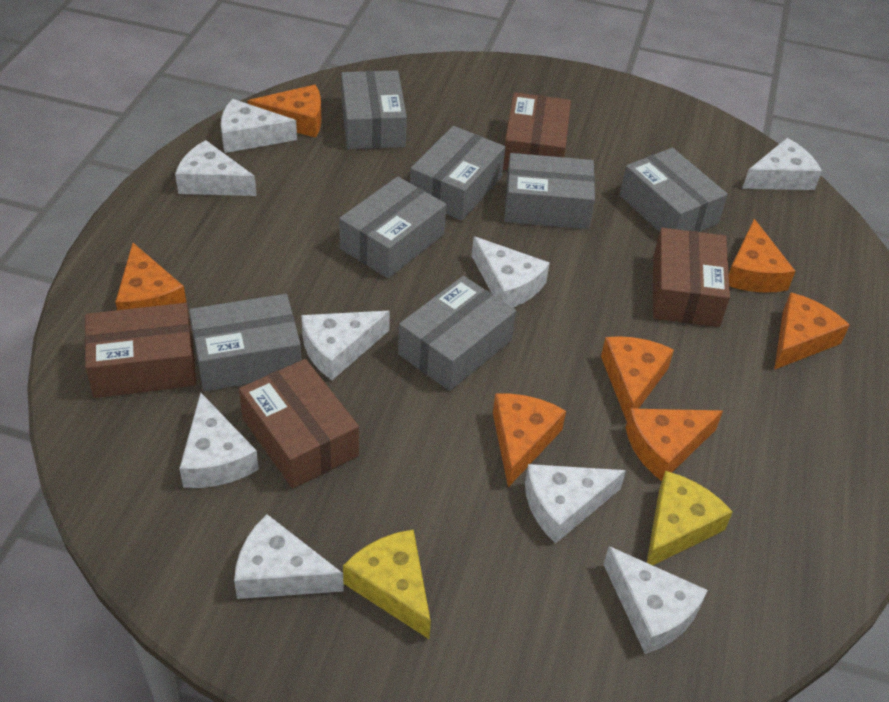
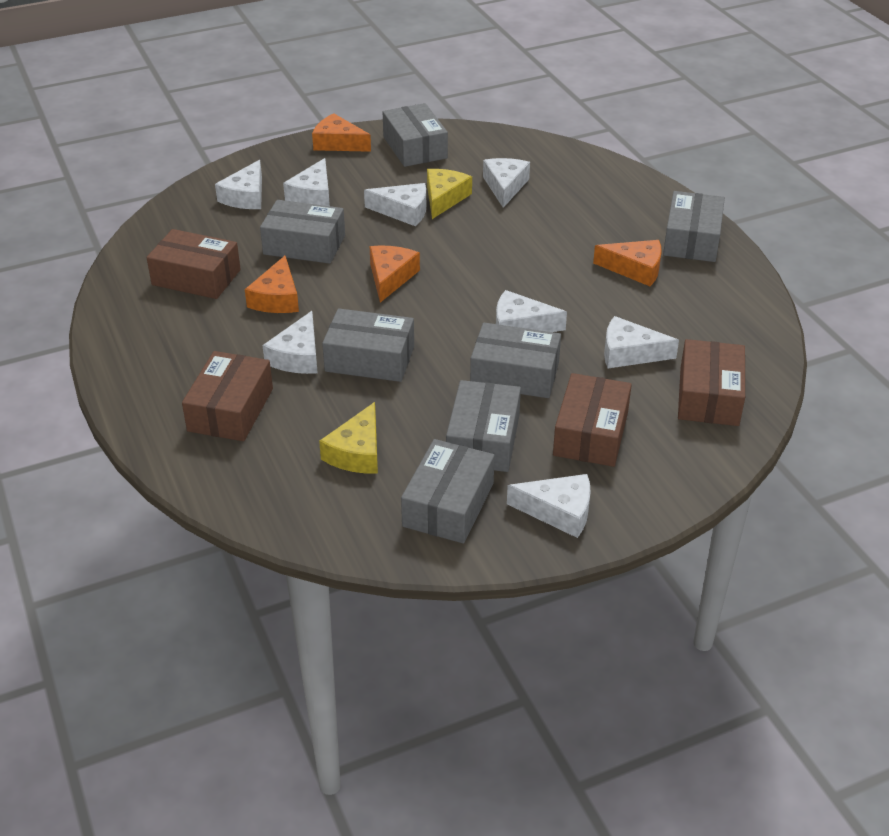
orange cheese: [115,243,186,310] [247,85,321,138] [493,394,566,487] [601,336,674,421] [626,408,723,481] [729,219,795,293] [774,292,850,370] = 7 -> [245,256,299,313] [312,113,371,152] [369,246,420,303] [593,240,662,286] = 4
white cheese: [175,140,257,196] [179,392,259,488] [221,99,297,153] [234,514,344,599] [301,311,390,380] [472,236,550,308] [525,464,626,543] [604,546,708,654] [742,138,822,190] = 9 -> [215,160,262,209] [262,311,318,374] [283,158,330,206] [364,183,426,226] [483,158,530,208] [496,290,567,332] [507,474,591,538] [604,316,679,368] = 8

